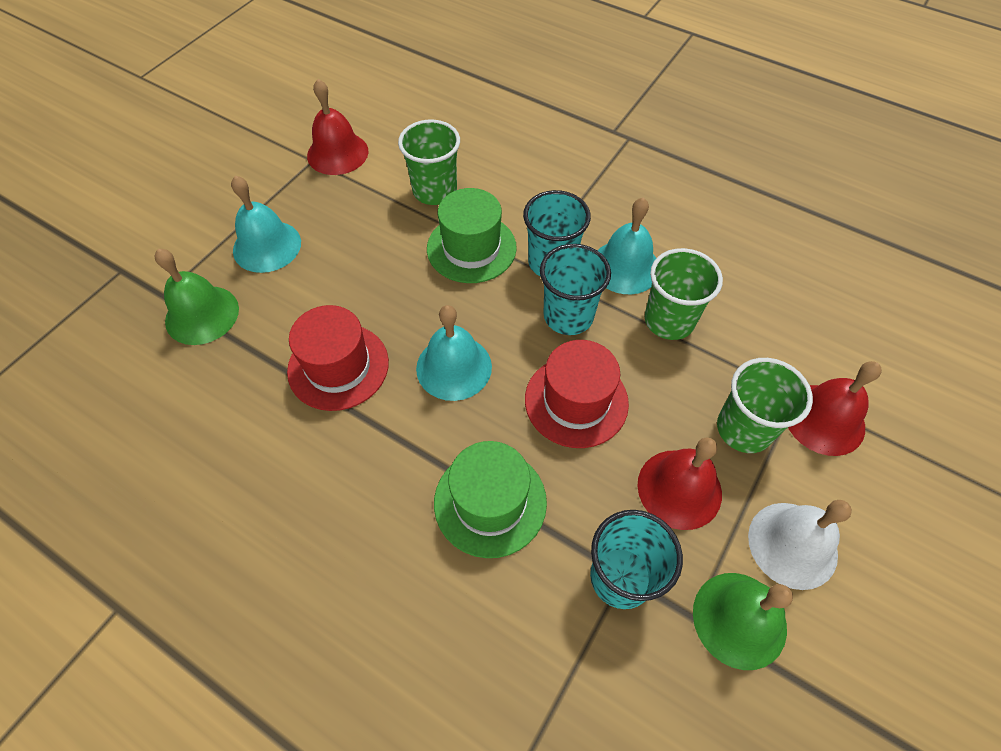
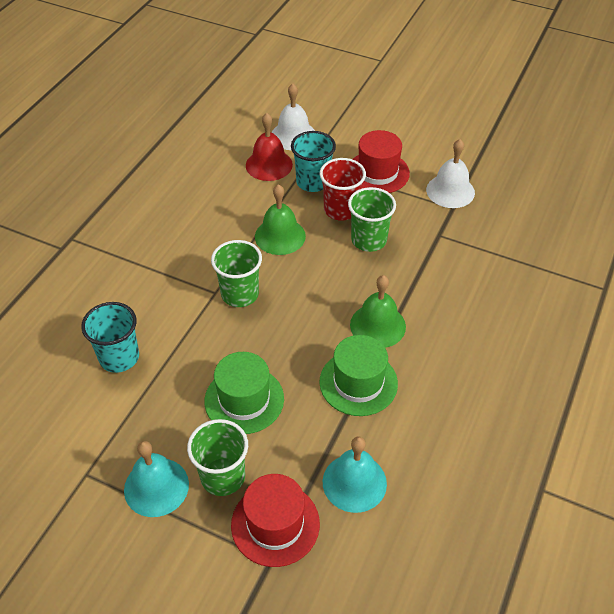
red bell: [307,79,369,175] [637,437,722,530] [788,361,882,456] = 3 -> [246,113,293,181] = 1
red cup: none = 0 -> [319,158,366,221] = 1
turquoise bell: [231,176,301,273] [416,305,492,401] [597,198,656,294] = 3 -> [124,441,189,517] [323,436,387,513] = 2
turquoise cup: [523,190,591,276] [540,244,611,335] [590,510,683,609] = 3 -> [81,302,139,373] [291,131,336,192] = 2
white bell: [748,500,852,590] = 1 -> [272,83,315,151] [426,139,475,208] = 2

